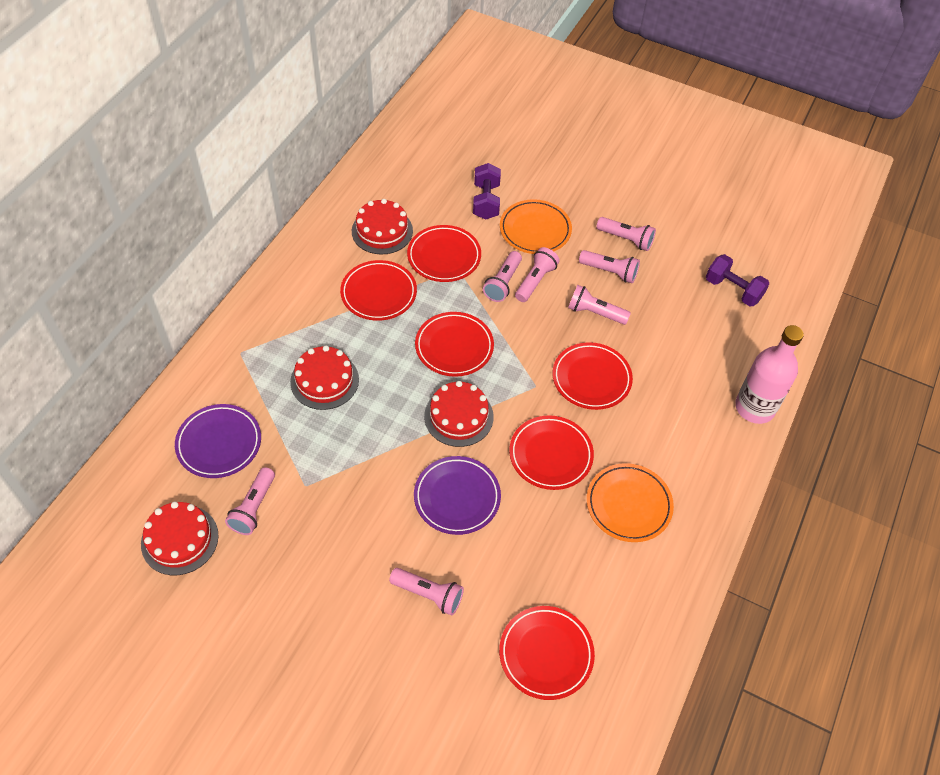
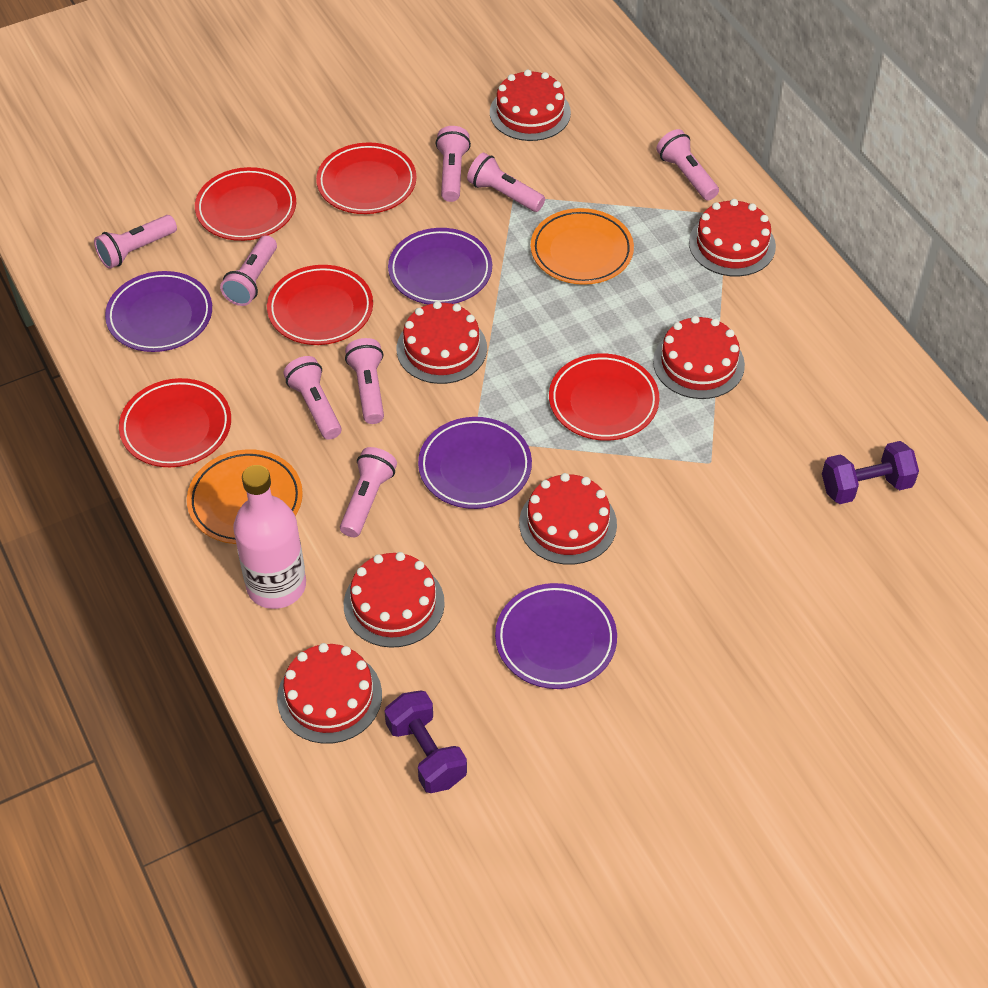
pink flashlight: [225,467,275,535] [389,568,464,616] [483,251,522,302] [515,247,560,302] [568,285,631,325] [579,250,640,283] [596,217,656,251] = 7 -> [94,215,177,269] [220,235,277,306] [283,356,342,440] [340,447,397,537] [345,338,384,424] [436,126,471,202] [467,152,545,212] [656,129,719,201] = 8
purple plate: [175,404,261,478] [414,456,501,535] = 2 -> [105,271,212,352] [388,228,492,304] [418,417,532,509] [495,583,617,689] = 4
red cake: [141,502,219,575] [290,345,359,410] [352,199,413,255] [424,381,494,447] = 4 -> [277,643,382,744] [344,552,445,648] [397,301,487,384] [490,70,571,141] [519,473,617,565] [653,316,745,399] [689,199,776,276] = 7
red plate: [340,260,417,321] [407,225,481,282] [415,312,494,377] [499,606,595,700] [509,416,594,490] [552,342,633,410] = 6 -> [119,378,231,467] [195,167,296,241] [267,265,373,345] [316,142,417,214] [549,353,659,441] = 5

